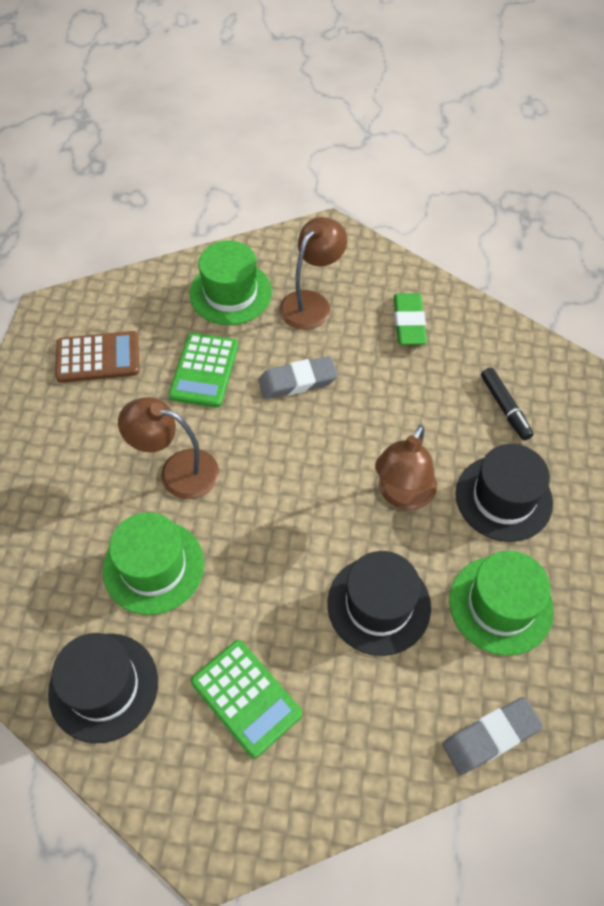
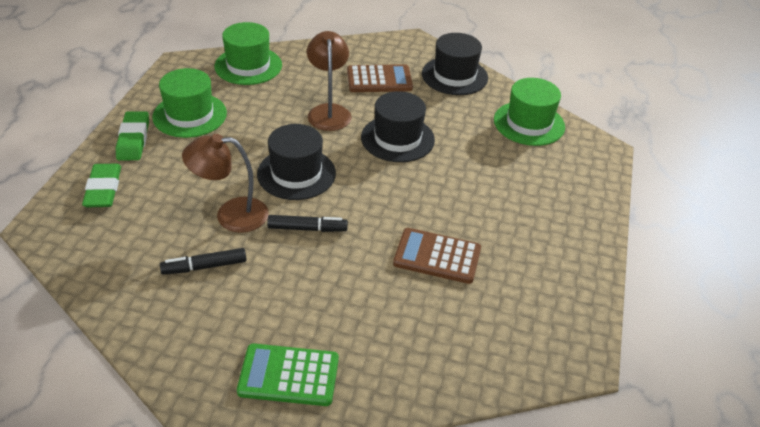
black marker: [481,367,533,440] = 1 -> [160,248,247,275] [267,215,348,232] = 2
brown calculator: [55,331,139,383] = 1 -> [347,64,413,92] [393,228,481,284] = 2
brown lamp: [118,397,219,499] [279,217,347,330] [375,425,437,510] = 3 -> [182,134,269,233] [307,31,352,131] = 2
green calculator: [169,333,238,408] [191,640,302,758] = 2 -> [237,344,339,406] = 1
green eraser: [394,293,427,345] = 1 -> [82,164,121,207] [116,111,149,160] = 2
grey eraser: [258,356,338,399] [442,697,543,775] = 2 -> none = 0

